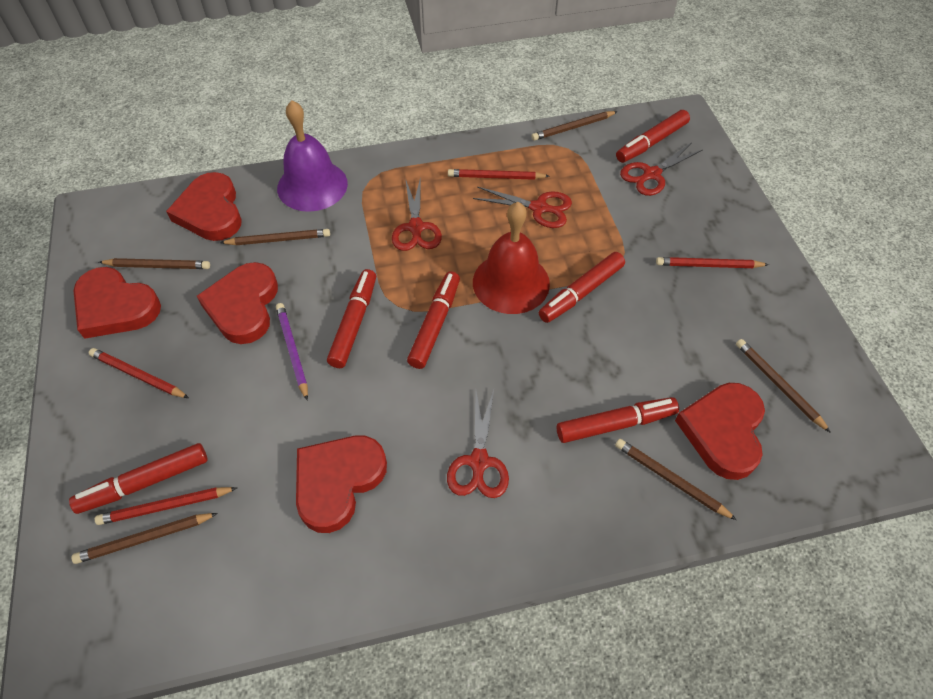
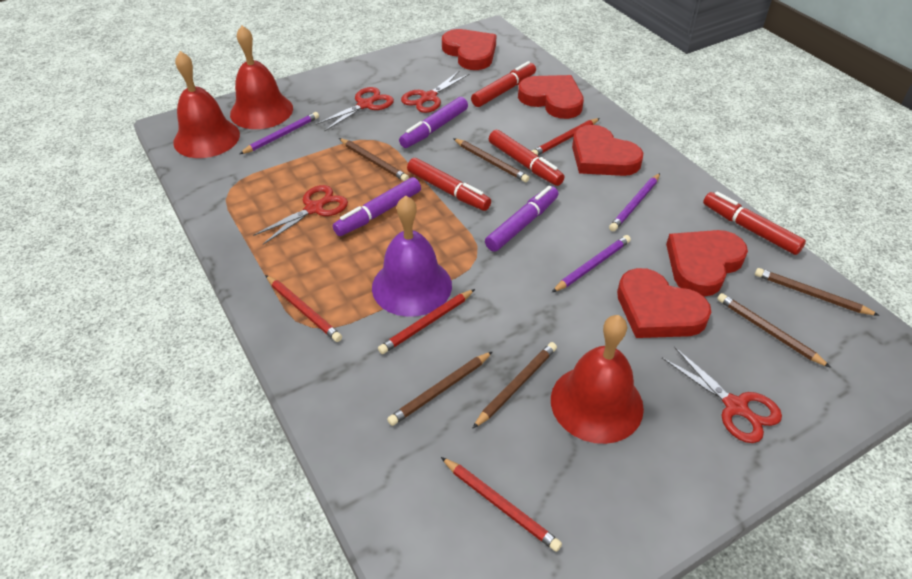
purple marker: none = 0 -> [333,177,421,236] [399,97,468,148] [485,186,558,252] = 3
purple pencil: [276,303,308,401] = 1 -> [240,112,319,154] [552,235,631,292] [609,173,660,231] = 3
red bell: [473,202,550,314] = 1 -> [173,51,240,158] [230,25,293,129] [551,315,644,444] = 3
red marker: [69,443,207,514] [327,269,376,368] [407,271,460,369] [539,252,625,323] [556,397,679,443] [616,110,690,163] = 6 -> [407,158,491,211] [471,61,536,107] [489,130,565,186] [703,192,806,255] = 4

